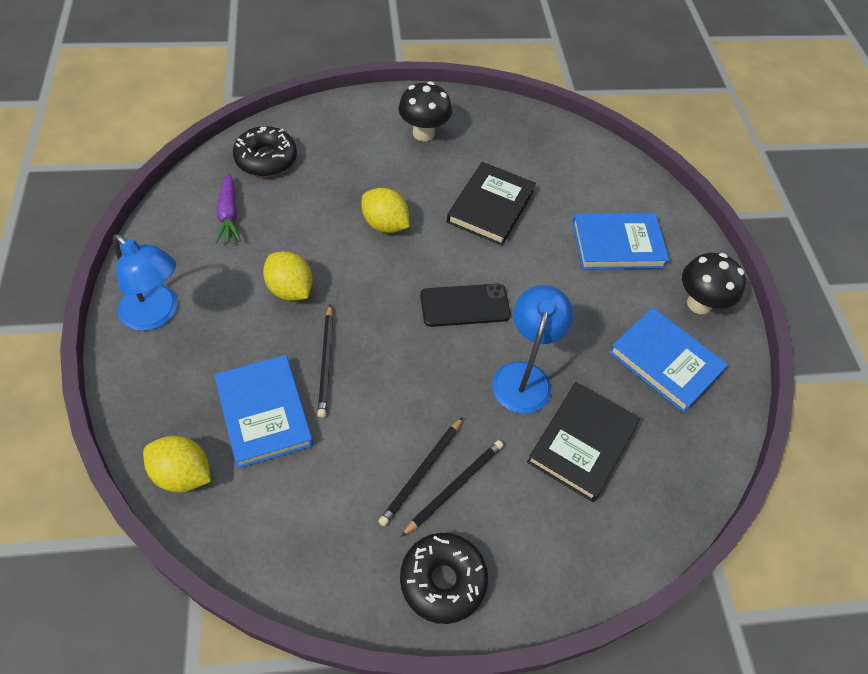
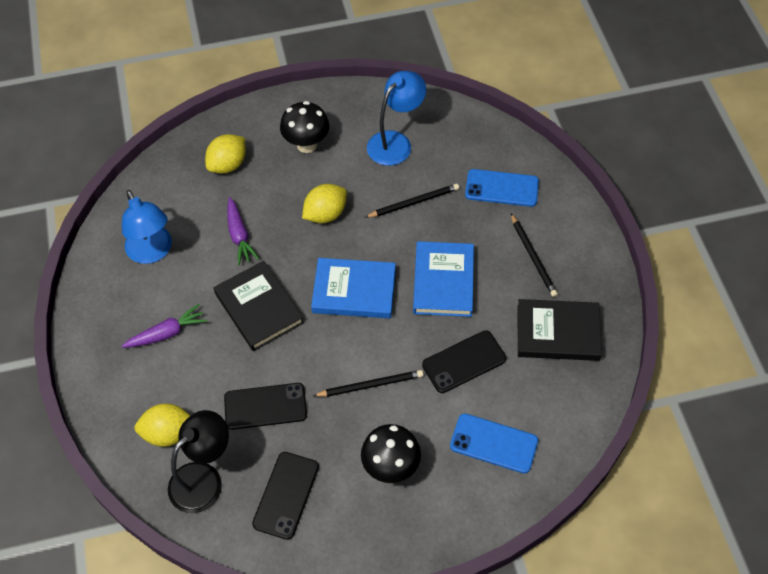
black donut: [233,126,297,177] [400,533,488,624] = 2 -> none = 0
black lamp: none = 0 -> [168,410,229,513] = 1
black phone: [420,284,511,327] = 1 -> [224,383,307,430] [252,452,319,540] [422,330,506,393] = 3
blue book: [214,355,313,469] [572,213,669,270] [609,307,728,413] = 3 -> [311,258,396,318] [413,241,474,317] = 2
blue phone: none = 0 -> [450,413,538,474] [465,169,539,207] = 2
purple carrot: [215,173,241,244] = 1 -> [122,304,207,348] [227,197,259,265] = 2

